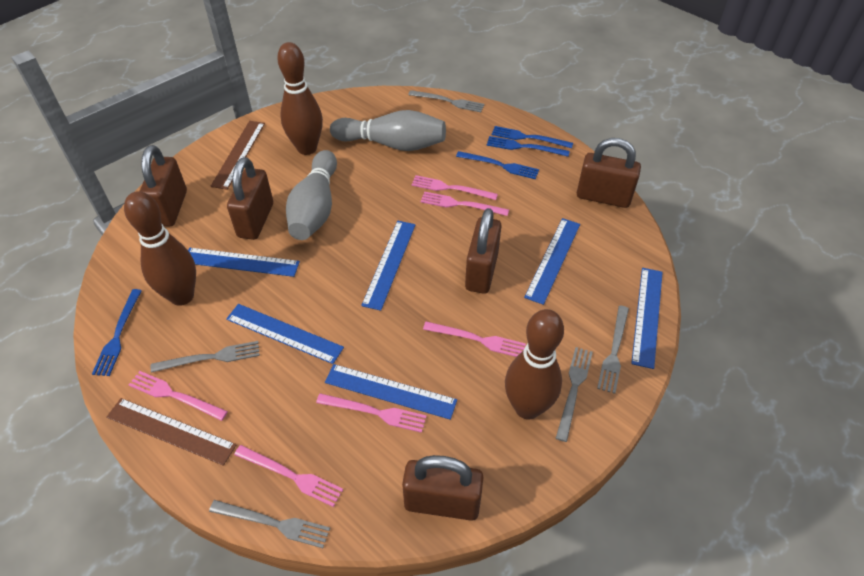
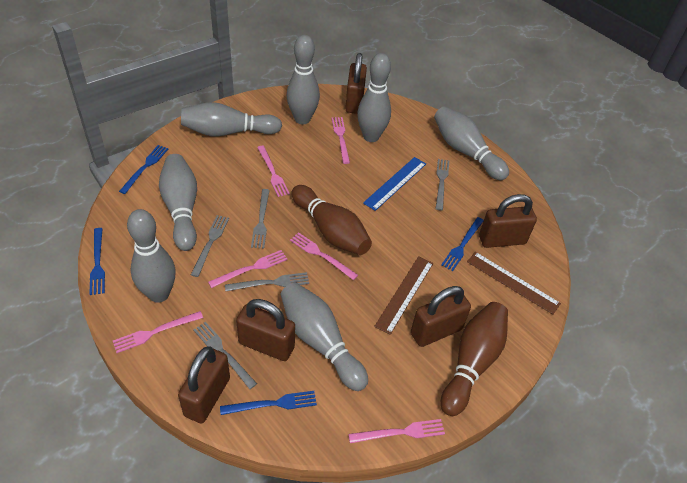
blue ruler: [188,248,300,277] [226,304,344,364] [325,364,457,420] [361,221,416,311] [524,218,580,305] [631,268,663,369] = 6 -> [363,157,426,211] = 1
brown bowling pin: [124,191,196,306] [277,42,323,155] [505,309,564,419] = 3 -> [291,185,372,255] [441,302,508,416] = 2
grey bowling pin: [286,150,337,240] [330,110,446,151] = 2 -> [127,209,176,303] [159,154,197,251] [181,102,282,136] [280,282,368,391] [287,35,320,124] [357,53,391,142] [434,106,509,180] = 7

